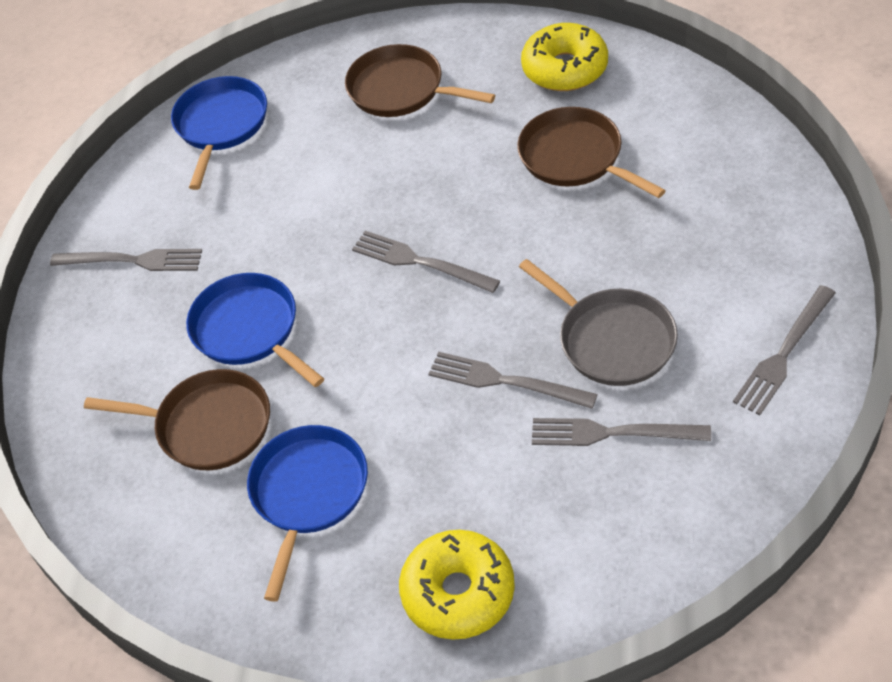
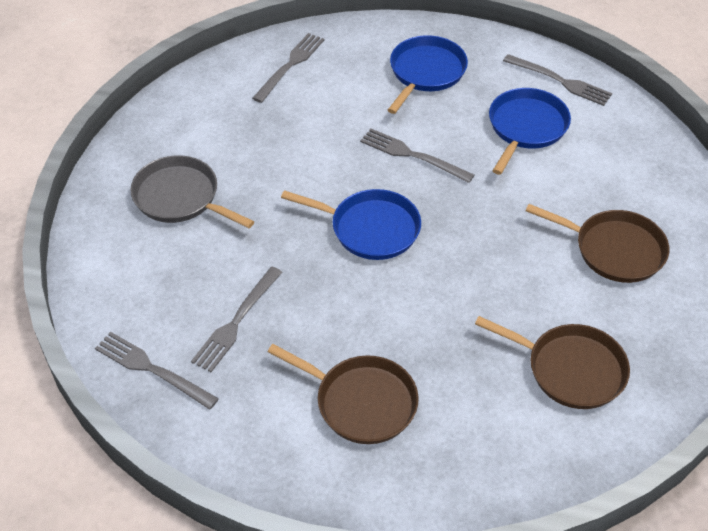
yellow donut: [399,530,515,640] [521,23,608,91] = 2 -> none = 0

